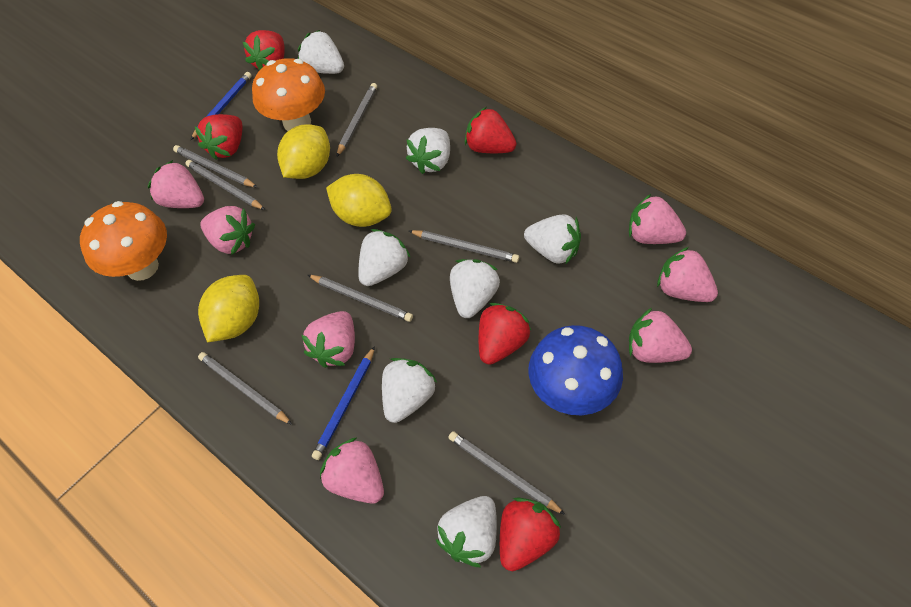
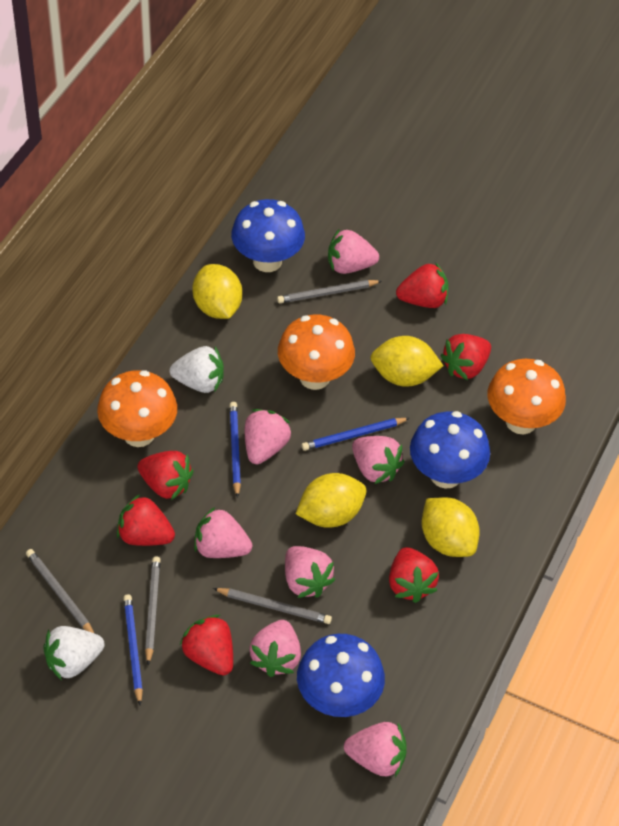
blue mushroom: [528,325,623,415] = 1 -> [231,199,305,272] [297,634,385,717] [410,411,490,488] = 3
blue pencil: [190,72,252,140] [312,346,375,460] = 2 -> [123,594,143,706] [229,402,241,498] [301,418,410,451] = 3
grey pencil: [173,145,258,188] [185,160,265,210] [198,352,292,425] [308,275,413,322] [337,83,377,157] [409,230,519,263] [448,431,566,515] = 7 -> [26,549,94,633] [145,556,161,665] [213,588,332,624] [277,280,382,303] = 4
orange mushroom: [80,201,167,281] [252,58,325,131] = 2 -> [97,370,177,447] [278,314,355,390] [488,359,566,434] = 3
red strawberry: [194,114,242,160] [243,30,285,71] [465,107,516,153] [479,303,531,365] [500,498,561,571] = 5 -> [117,494,175,546] [137,451,194,500] [180,615,233,675] [389,547,439,603] [396,262,449,308] [440,334,491,380] = 6
white strawberry: [298,30,344,74] [358,229,411,286] [382,358,437,423] [406,128,450,174] [436,496,497,567] [450,259,500,318] [524,214,581,265] = 7 -> [43,626,105,680] [170,346,224,393] = 2
yellow lemon: [198,275,259,342] [277,124,330,179] [326,174,392,227] = 3 -> [193,264,242,319] [296,473,366,528] [370,336,443,387] [422,497,480,557] = 4

